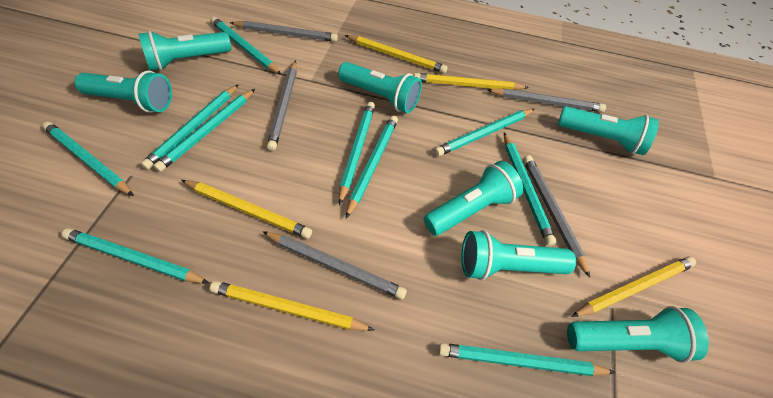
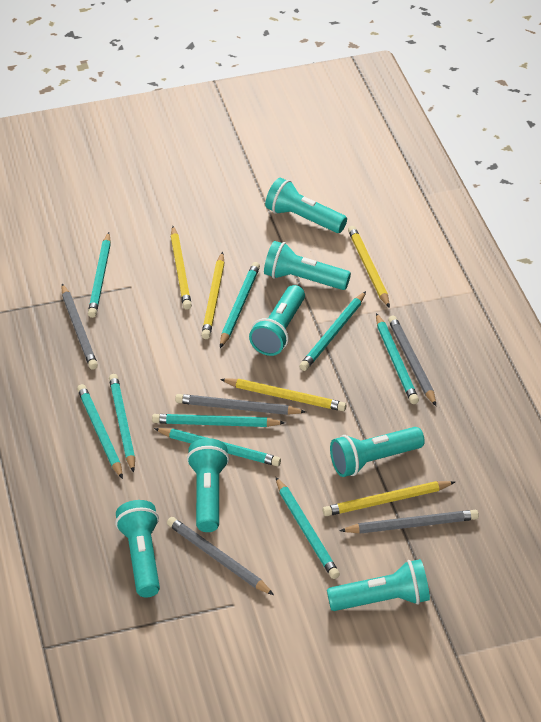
turquoise pencil: [42,122,134,196] [61,228,209,283] [141,84,239,170] [153,89,255,172] [211,17,282,75] [339,102,375,205] [346,115,398,218] [434,109,535,156] [438,343,616,376] [504,133,556,246] = 10 -> [77,384,123,479] [88,232,111,318] [109,374,135,473] [152,414,285,427] [154,428,281,466] [220,262,260,348] [276,477,340,579] [299,291,366,371] [376,313,419,404] = 9

